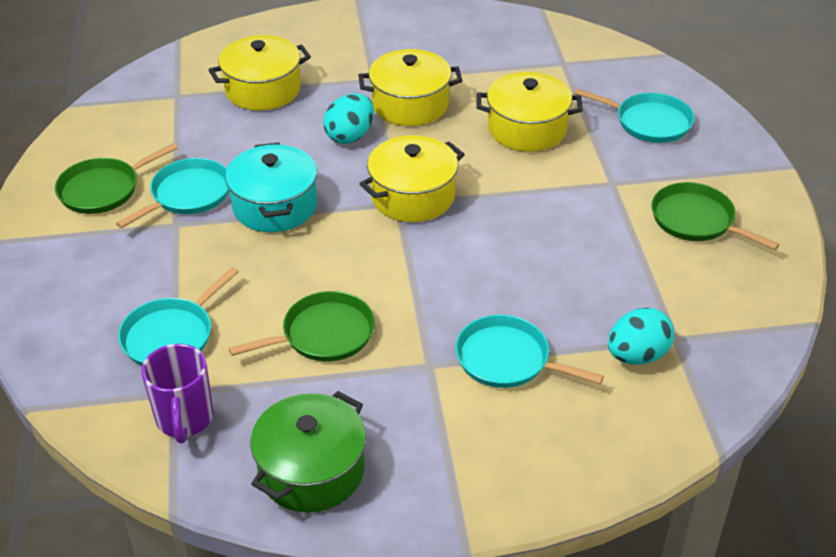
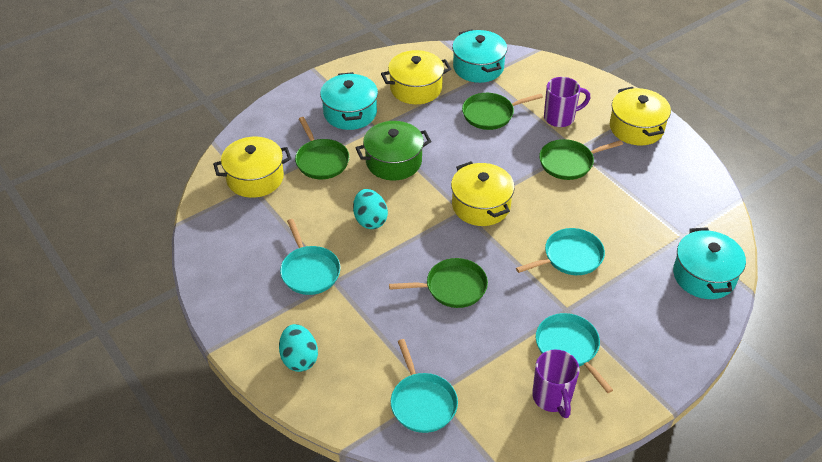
green pan: [55,143,178,214] [229,291,375,361] [651,182,780,250] = 3 -> [295,117,349,179] [389,258,488,308] [462,93,543,130] [539,139,623,180] = 4
purple mug: [141,344,214,444] = 1 -> [532,350,580,418] [544,77,590,127] = 2
turquoise pot: [225,142,317,232] = 1 -> [320,72,378,130] [452,29,507,83] [673,227,746,299] = 3

